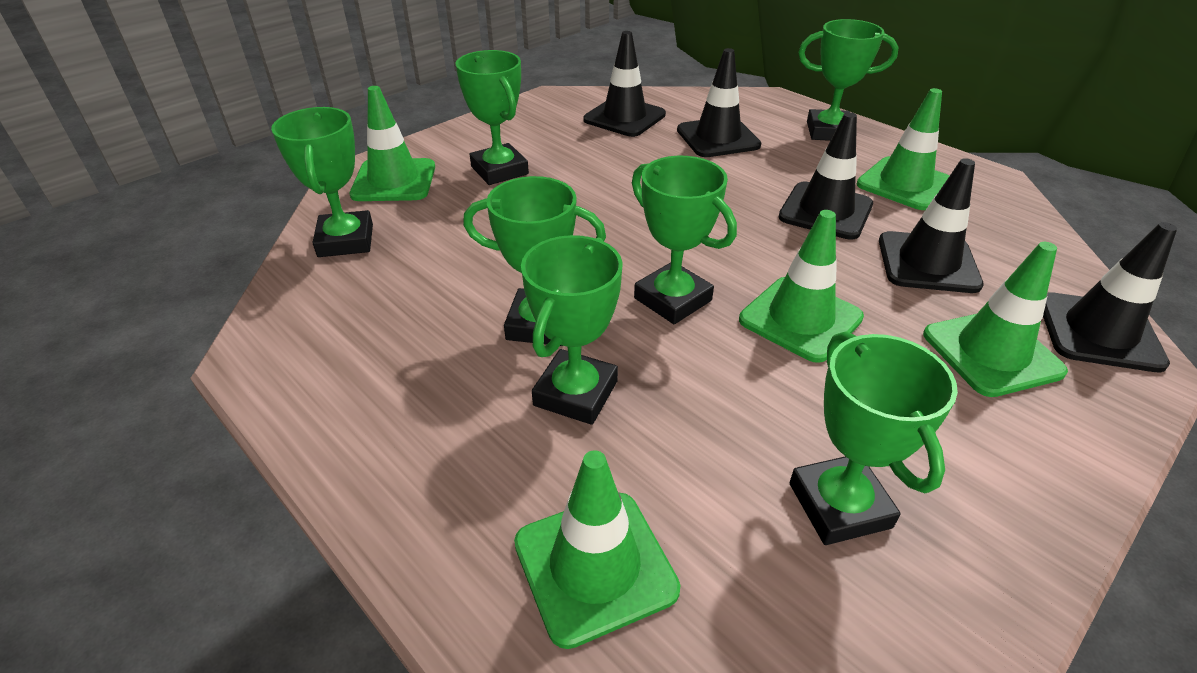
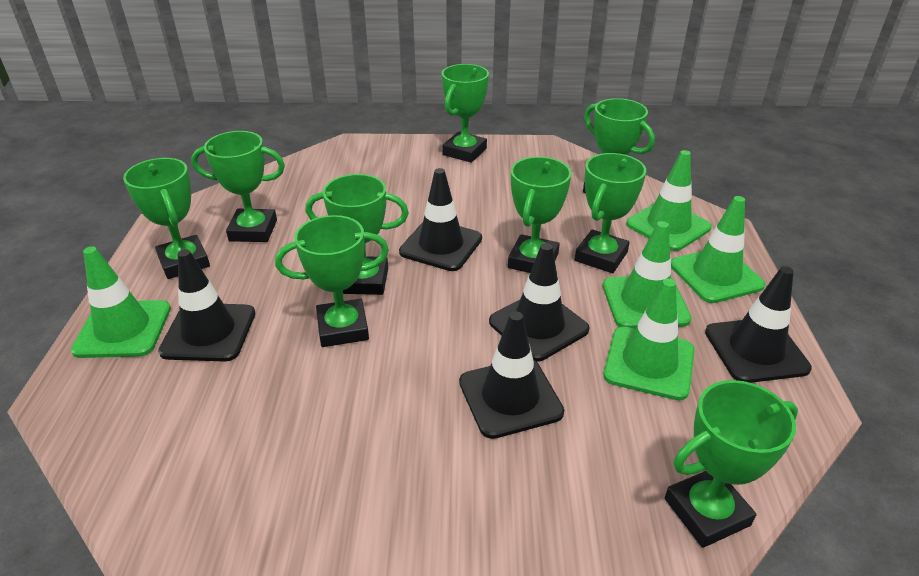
green trophy: [271,107,373,257] [456,50,529,185] [463,176,606,346] [521,235,623,425] [632,156,737,324] [790,331,958,545] [798,19,899,141] = 7 -> [123,158,210,279] [191,131,285,242] [275,215,389,347] [305,174,409,295] [442,64,489,163] [508,157,572,273] [575,153,646,273] [583,98,655,193] [665,380,798,548] = 9

